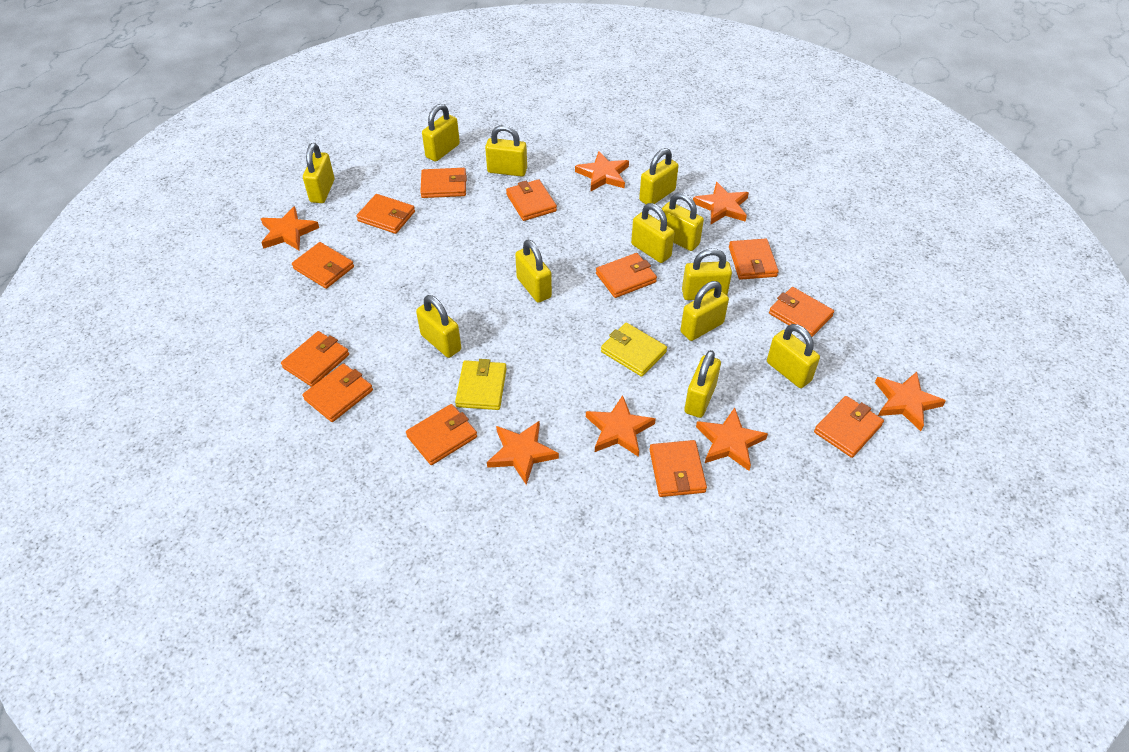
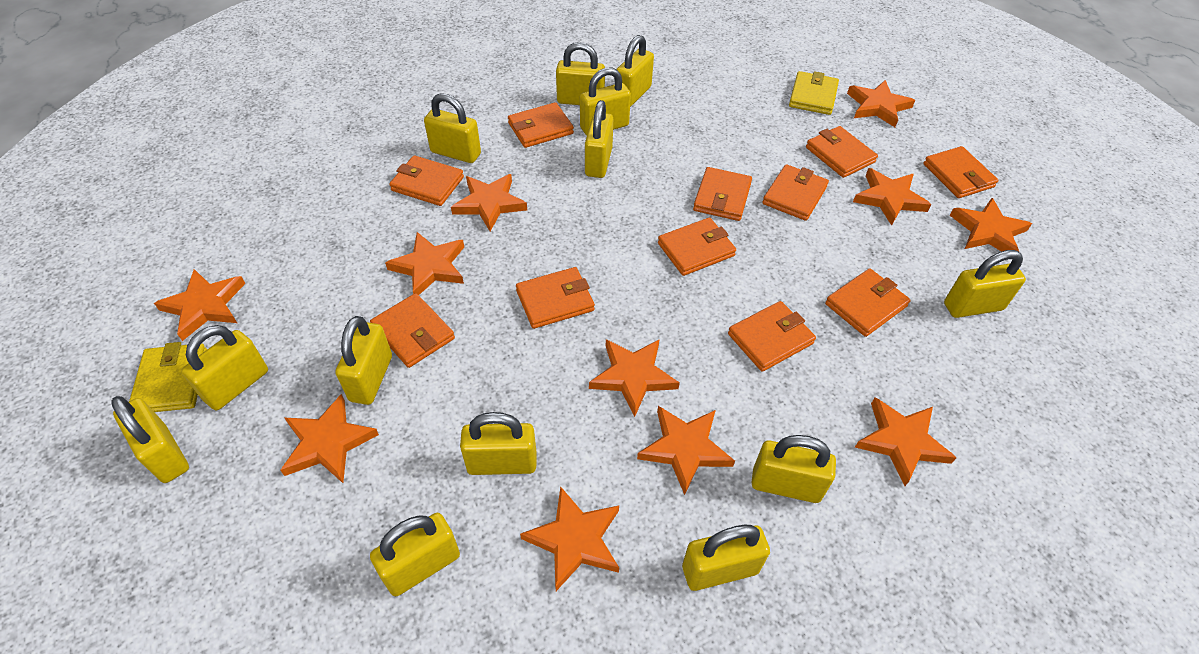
orange star: [261,206,319,250] [487,421,559,485] [575,151,629,191] [586,395,656,457] [693,182,749,224] [696,408,768,471] [875,372,946,431] = 7 -> [154,269,246,341] [280,394,379,483] [385,232,464,295] [451,174,527,231] [520,486,619,591] [589,339,680,417] [637,406,735,495] [847,80,915,127] [853,168,932,226] [855,397,957,486] [950,198,1032,252] = 11
orange wallet: [281,331,349,387] [292,242,354,289] [302,363,373,422] [356,194,415,234] [406,404,477,465] [420,168,467,198] [506,179,557,221] [596,253,657,298] [649,440,707,497] [729,239,779,280] [769,287,834,337] [814,396,884,458] = 12 -> [370,293,455,368] [389,155,464,206] [508,102,574,148] [516,267,595,329] [658,217,736,276] [693,167,752,221] [728,301,816,372] [762,164,829,221] [806,126,878,178] [825,268,911,337] [923,146,999,198] = 11
yellow padlock: [303,143,335,203] [416,295,461,358] [422,104,460,162] [485,125,527,177] [515,240,552,303] [631,203,675,263] [639,148,679,204] [660,193,704,251] [680,281,729,341] [682,248,732,300] [684,350,721,418] [767,324,820,388] = 12 -> [111,396,189,483] [181,325,268,410] [335,316,392,405] [370,513,460,596] [424,93,481,163] [460,412,537,475] [556,42,605,105] [580,67,631,136] [585,100,613,178] [617,35,654,107] [682,525,770,591] [751,435,836,503] [944,250,1026,318] = 13

